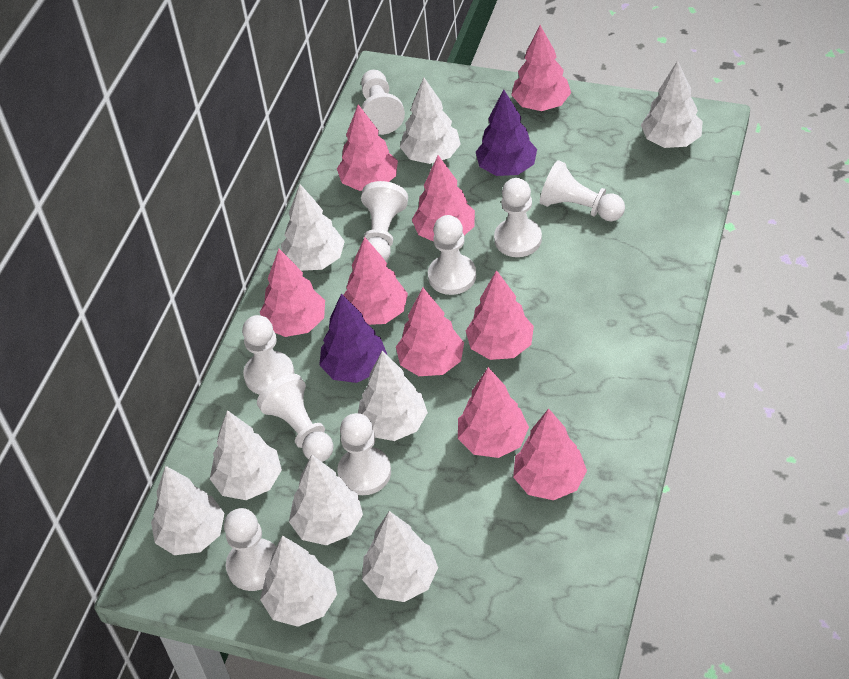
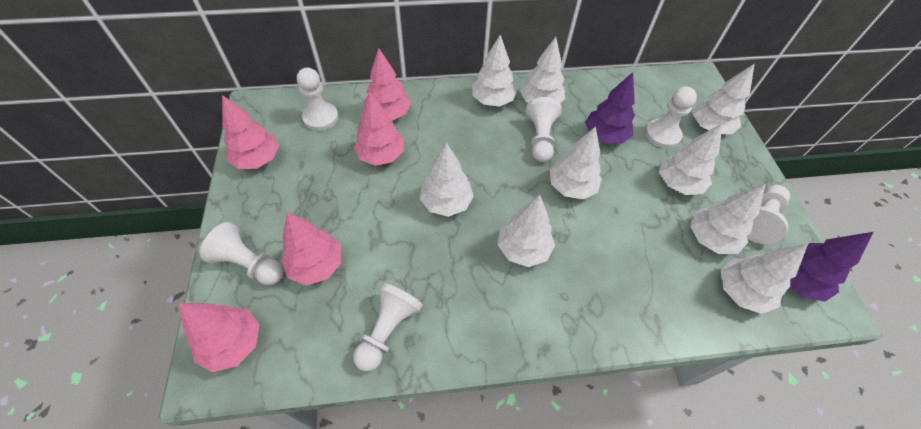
pink tree: [260,249,325,337] [337,104,398,191] [343,237,408,325] [396,288,464,376] [412,155,475,242] [458,367,529,458] [466,270,534,360] [511,25,571,111] [513,408,587,500] = 9 -> [179,303,259,372] [222,95,279,169] [281,212,341,285] [354,91,404,166] [364,48,411,121] = 5
white pawn: [224,508,276,591] [242,315,294,395] [257,374,334,462] [337,413,391,495] [361,70,405,135] [361,181,408,261] [428,215,476,295] [494,178,542,257] [540,160,625,222] = 9 -> [199,222,283,285] [297,68,339,131] [353,283,423,371] [526,97,561,162] [645,86,697,148] [747,185,790,244] = 6

